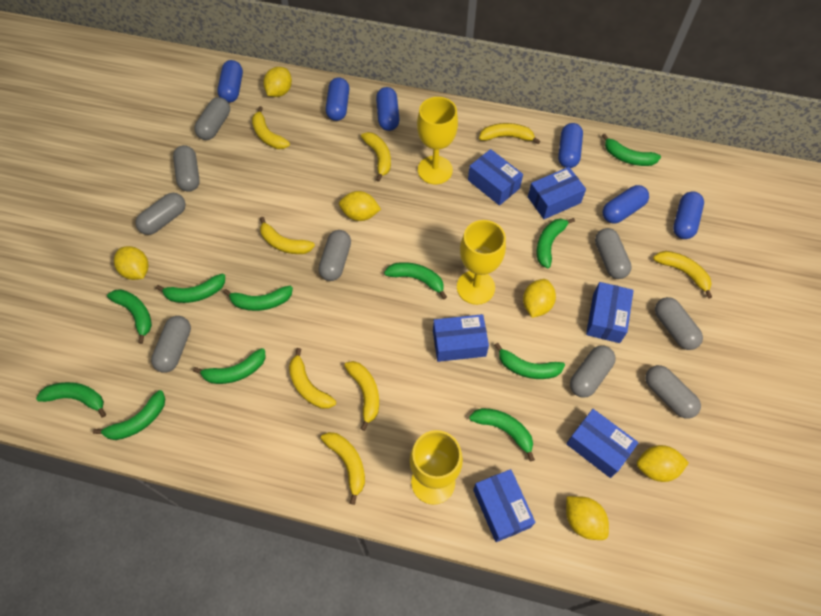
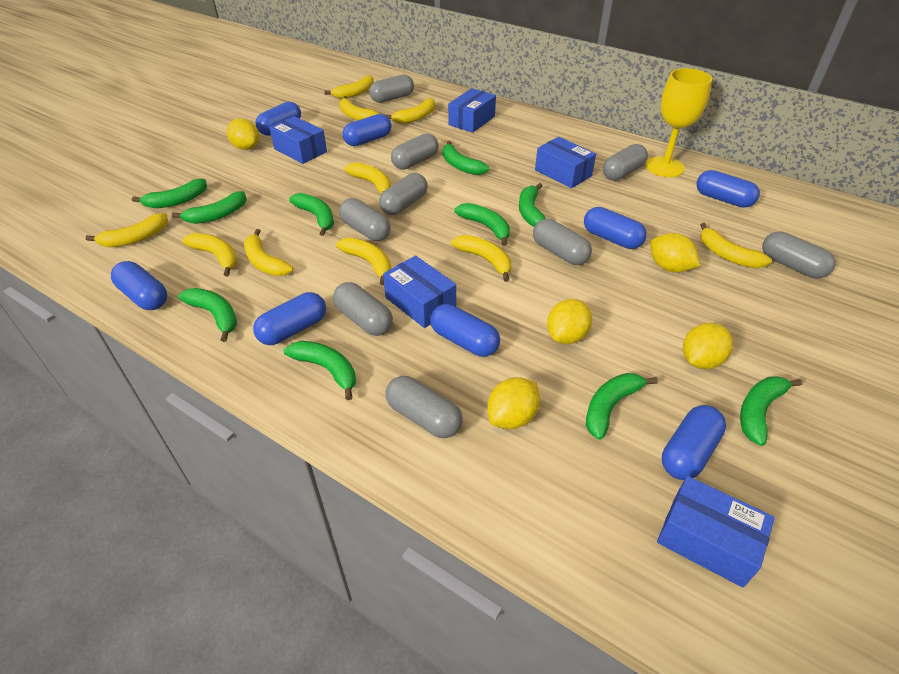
blue box: [433,314,489,362] [468,149,523,206] [473,469,536,542] [528,167,586,219] [566,409,639,478] [586,282,634,343] = 6 -> [269,116,327,164] [383,255,456,328] [448,88,496,133] [535,137,596,188] [657,476,775,588] = 5
blue capsule: [217,60,243,103] [326,77,349,121] [376,87,399,131] [558,123,583,168] [603,185,649,224] [673,191,704,239] = 6 -> [111,261,167,310] [253,292,326,345] [255,101,301,136] [343,114,391,146] [430,304,500,357] [584,207,647,249] [662,405,726,480] [697,170,760,208] = 8
green banana: [36,382,106,417] [93,390,165,440] [107,289,152,344] [156,274,225,303] [193,348,266,384] [223,286,293,311] [384,262,447,299] [469,408,535,462] [494,343,565,379] [537,218,575,268] [602,134,661,166] = 11 -> [132,179,207,208] [172,191,247,224] [178,288,237,342] [284,341,356,400] [289,193,334,236] [443,141,489,175] [455,203,510,246] [519,183,546,227] [586,373,658,440] [740,376,802,446] = 10
yellow banana: [252,106,290,149] [260,217,315,254] [289,348,336,409] [321,432,365,505] [344,361,379,431] [361,132,391,182] [479,123,540,144] [653,251,712,299] = 8 -> [86,213,168,247] [182,233,238,277] [244,229,293,276] [324,75,374,99] [336,237,391,285] [339,96,380,120] [345,162,391,194] [386,98,435,124] [451,235,511,282] [700,223,772,268] = 10
yellow goblet: [410,430,463,505] [417,97,458,184] [457,220,506,305] = 3 -> [646,68,712,177] = 1
yellow lemon: [114,246,149,280] [263,67,292,97] [339,191,381,221] [523,279,556,318] [566,496,609,540] [637,445,689,482] = 6 -> [227,118,259,150] [487,377,540,429] [547,299,592,344] [650,233,700,273] [683,323,733,369] = 5

